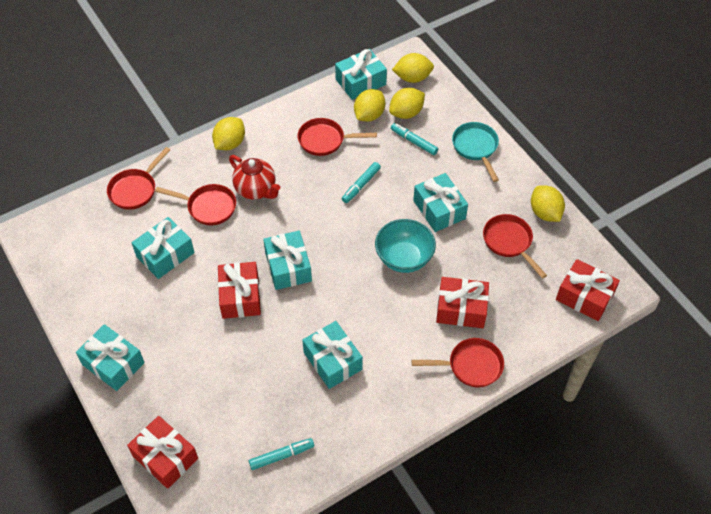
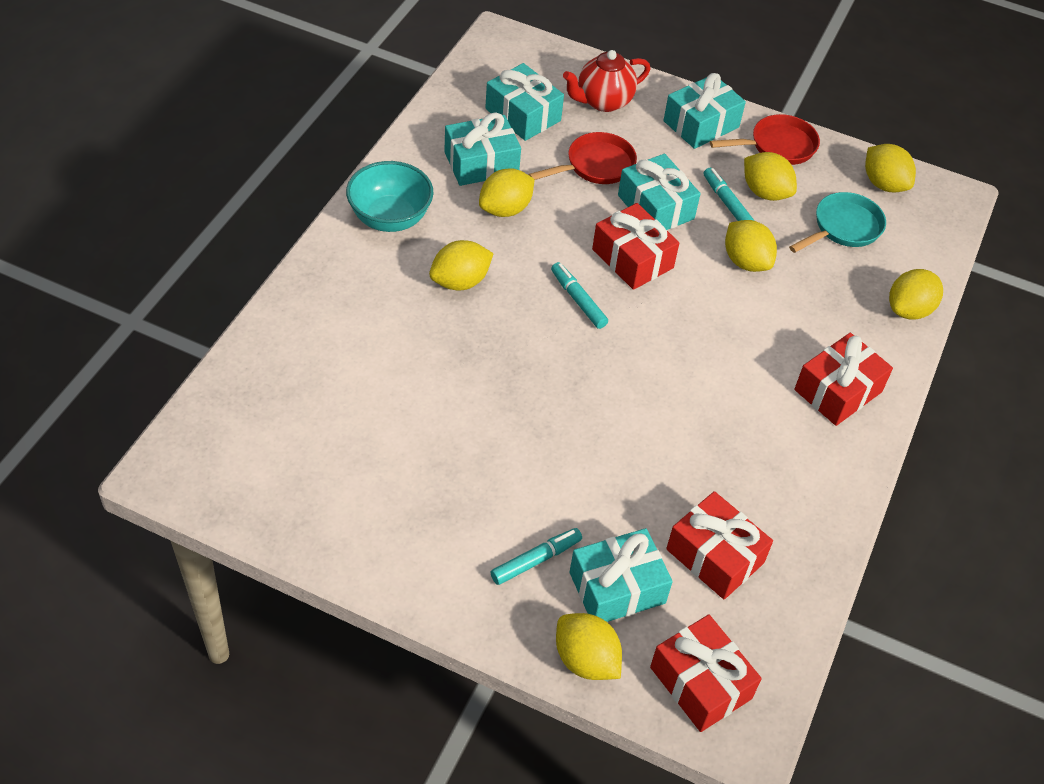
red pan: [107,147,170,210] [155,184,236,225] [297,118,377,156] [412,338,504,387] [483,214,547,279] = 5 -> [528,132,637,184] [710,114,820,165] = 2
turquoise gift: [76,324,144,391] [132,217,194,279] [263,231,312,290] [302,321,363,389] [335,49,387,100] [413,173,468,232] = 6 -> [444,112,521,186] [485,63,564,141] [569,528,673,622] [618,154,701,230] [663,73,746,149] = 5
yellow lemon: [212,117,245,150] [354,89,385,122] [389,88,425,119] [392,53,434,83] [531,185,565,222] = 5 -> [429,240,494,290] [479,168,535,217] [556,613,622,680] [725,220,777,272] [744,152,797,201] [865,144,916,192] [889,269,943,320] = 7

